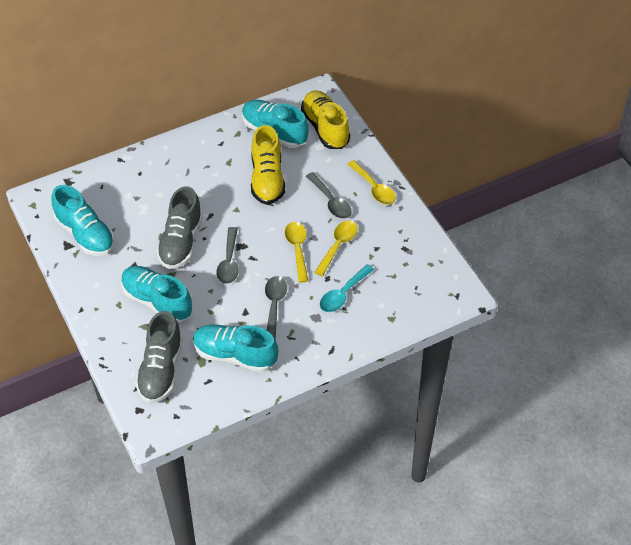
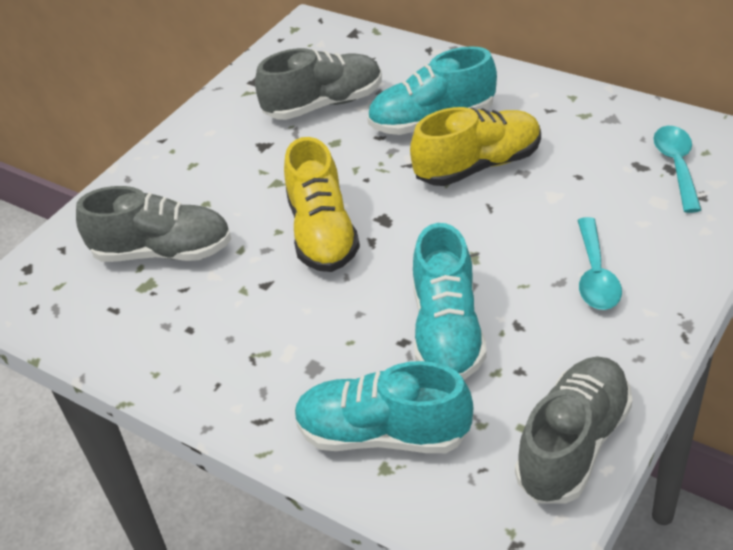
grey shoe: [135,311,183,403] [156,186,203,269] = 2 -> [76,186,231,262] [255,48,382,120] [515,357,633,504] = 3
grey spoon: [216,227,239,284] [265,276,287,340] [306,172,352,219] = 3 -> none = 0
turquoise shoe: [51,185,115,256] [121,266,192,323] [193,324,278,372] [242,100,308,148] = 4 -> [294,361,473,453] [367,46,497,135] [413,223,487,380] = 3
turquoise spoon: [320,264,374,312] = 1 -> [577,217,622,310] [654,126,701,213] = 2
yellow spoon: [285,222,308,283] [314,220,358,276] [347,160,396,205] = 3 -> none = 0

